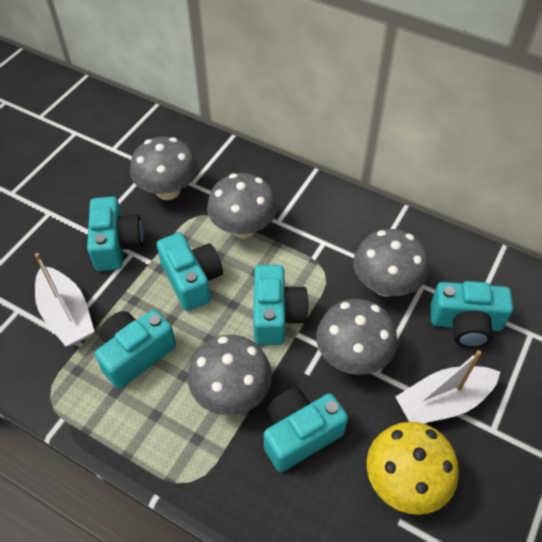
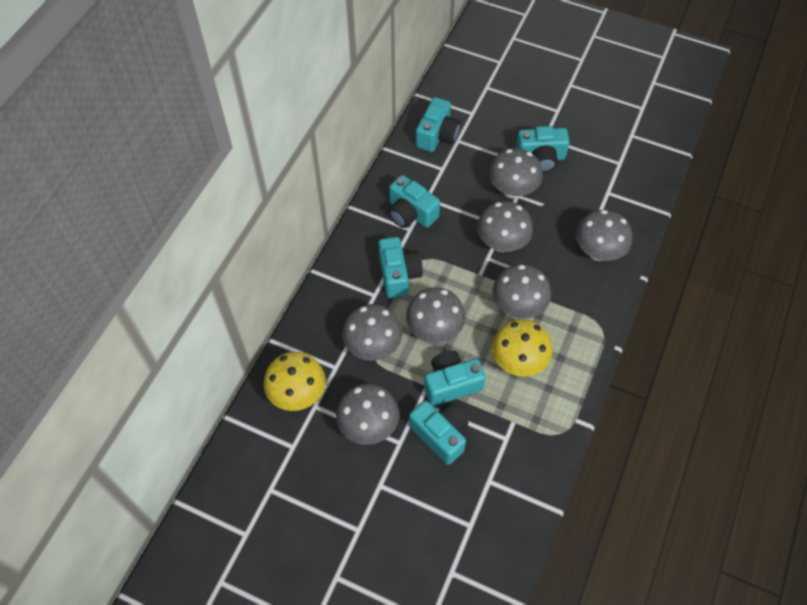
grey mushroom: [130,137,198,200] [188,335,272,415] [207,173,277,238] [316,299,398,375] [354,229,429,297] = 5 -> [336,384,399,445] [342,304,402,361] [406,287,465,343] [477,201,533,252] [489,148,543,198] [493,264,551,318] [576,210,632,261] = 7
white boat: [35,253,95,346] [396,350,500,423] = 2 -> none = 0
yellow mushroom: [367,422,459,515] = 1 -> [264,352,326,411] [492,319,553,377] = 2

